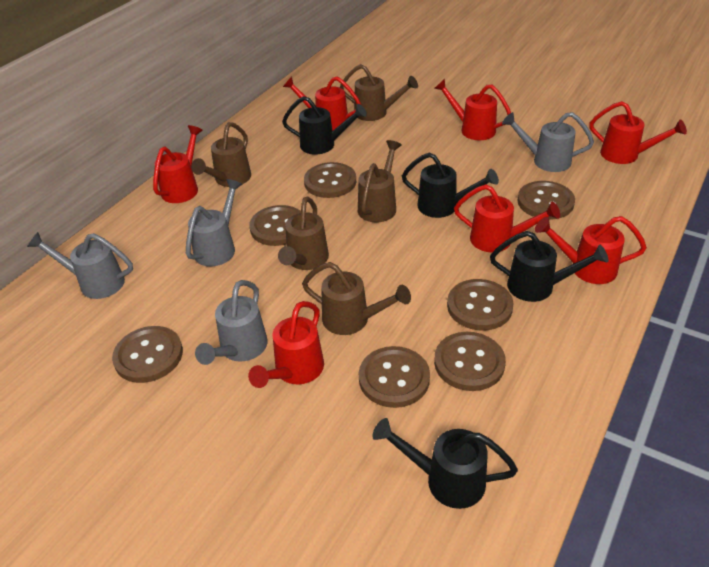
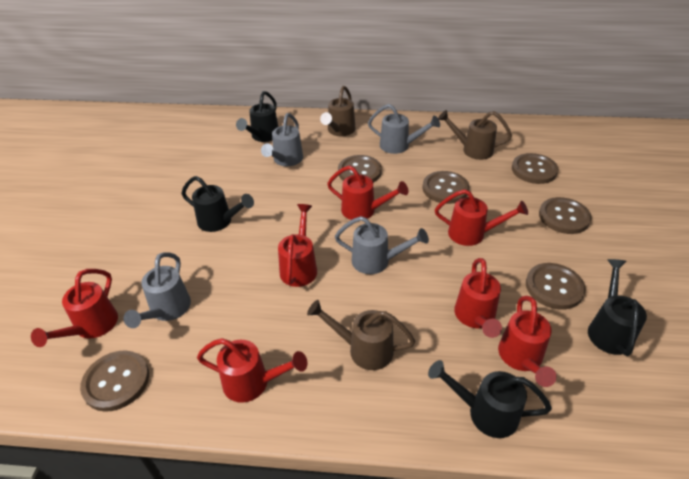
brown button: [112,326,183,383] [249,205,301,246] [304,162,356,198] [358,346,430,408] [434,332,506,391] [447,279,513,331] [517,181,575,219] = 7 -> [80,351,149,412] [338,155,382,183] [423,171,469,204] [512,153,558,184] [526,263,586,310] [539,197,592,234] = 6
brown watering can: [191,122,251,187] [278,197,329,270] [302,262,411,335] [340,64,418,121] [358,140,402,222] = 5 -> [307,300,415,370] [320,86,355,136] [438,110,512,160] = 3

